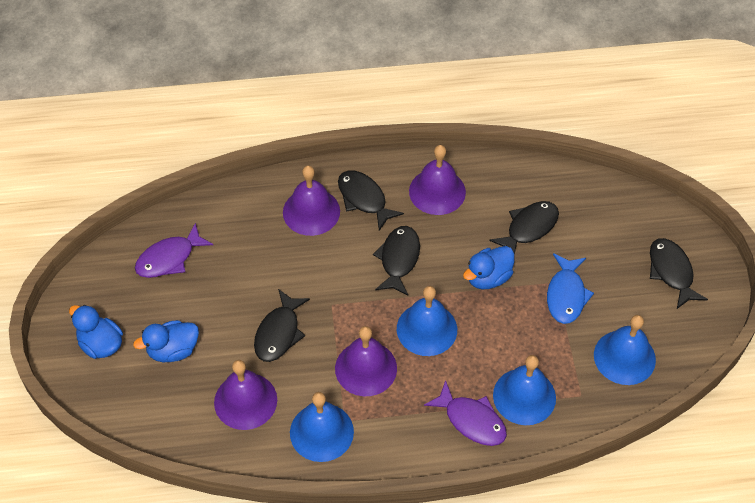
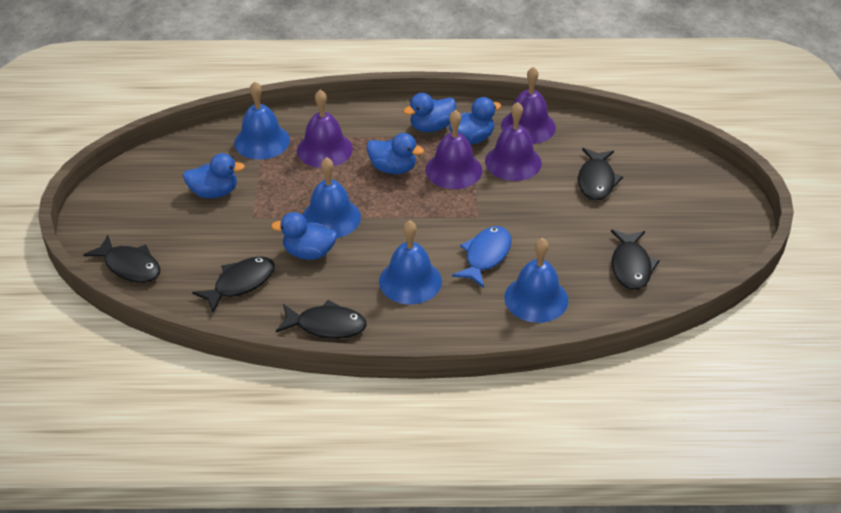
blue duck: [69,305,123,359] [133,320,199,362] [463,246,515,289] = 3 -> [183,153,245,198] [271,212,337,260] [367,133,424,174] [403,93,456,132] [449,97,501,145] = 5
purple fish: [135,222,213,278] [424,380,507,446] = 2 -> none = 0

